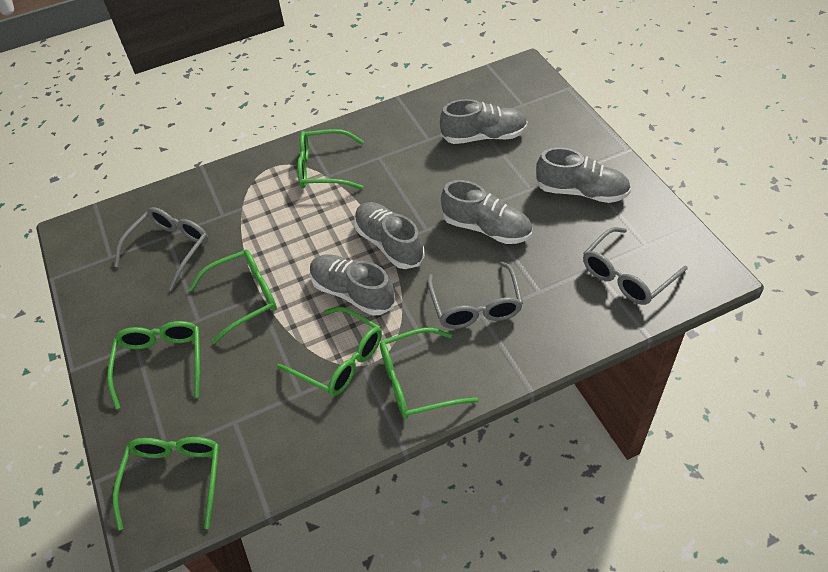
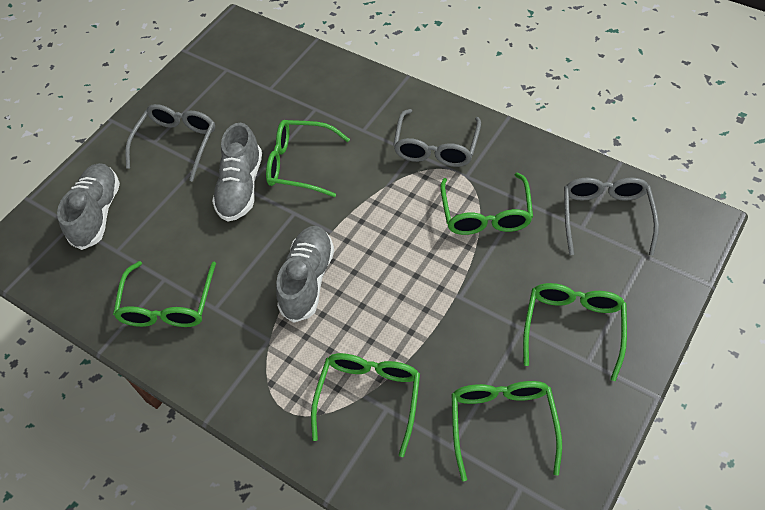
grey shoe: [310,254,395,316] [354,202,425,269] [440,99,528,144] [441,180,532,244] [536,147,631,203] = 5 -> [57,163,120,250] [212,123,262,222] [276,226,334,323] = 3

